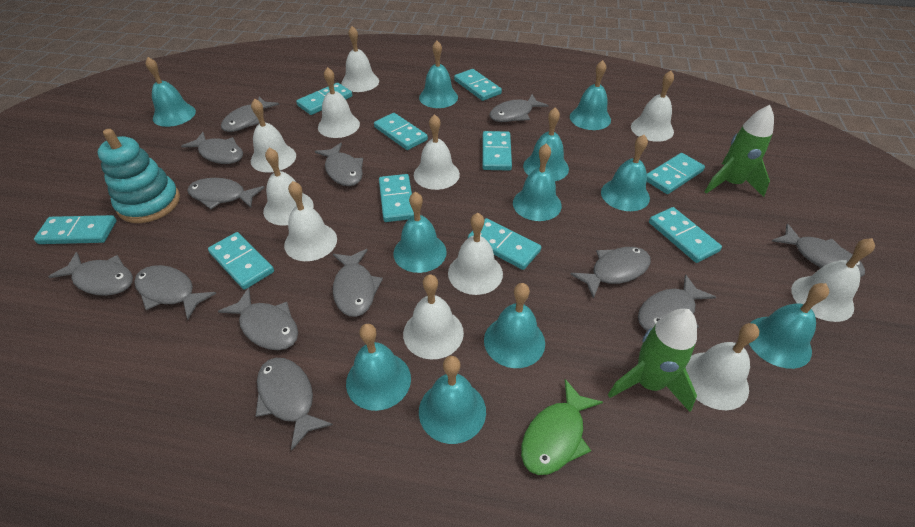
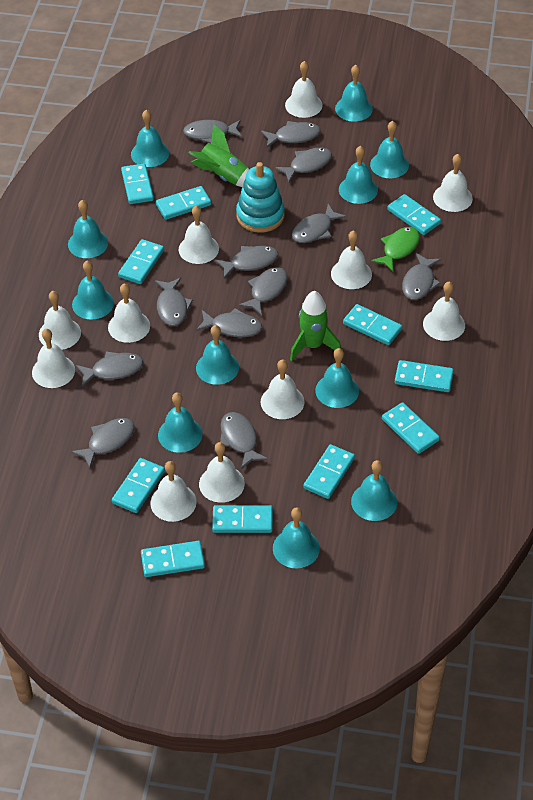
grey fish: [48,252,133,296] [134,265,217,319] [181,132,243,164] [187,178,265,209] [218,288,298,350] [221,97,279,132] [256,358,333,451] [315,143,363,186] [333,249,383,317] [490,94,549,122] [570,247,651,299] [638,274,716,331] [772,223,865,277] = 13 -> [71,418,134,468] [76,351,143,386] [155,278,193,326] [183,120,242,143] [196,308,262,337] [215,246,278,279] [220,412,268,469] [239,267,288,315] [261,121,321,148] [275,148,332,182] [292,204,347,243] [402,253,441,300] = 12
turquoise domino: [34,215,117,244] [208,232,274,290] [296,83,352,115] [374,113,428,150] [379,174,414,222] [454,69,502,101] [468,218,541,270] [482,131,512,171] [646,153,705,194] [649,207,722,263] = 10 -> [112,458,165,513] [118,239,164,284] [121,163,154,204] [141,541,205,577] [156,186,211,220] [212,505,273,533] [304,444,355,499] [343,304,402,345] [382,402,440,454] [387,194,441,235] [395,360,454,392] = 11

